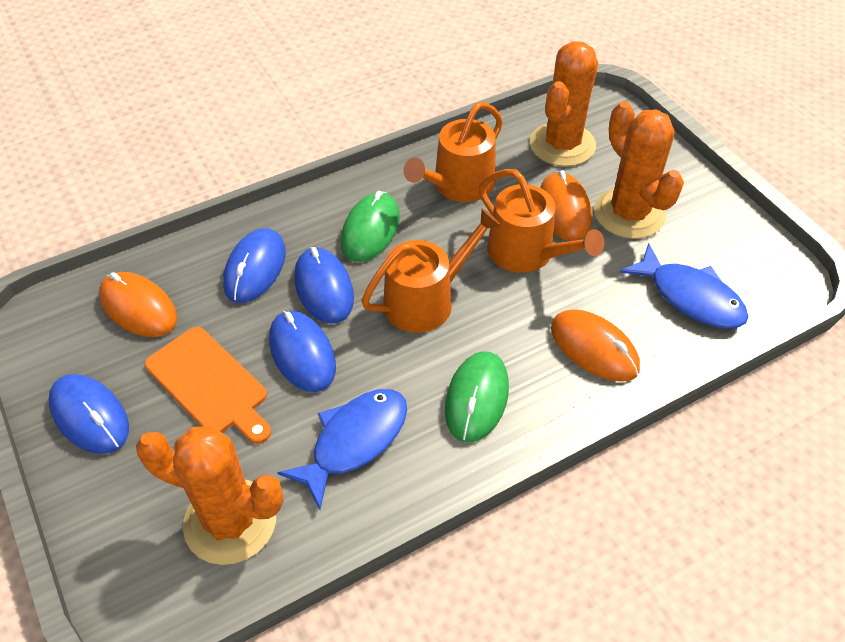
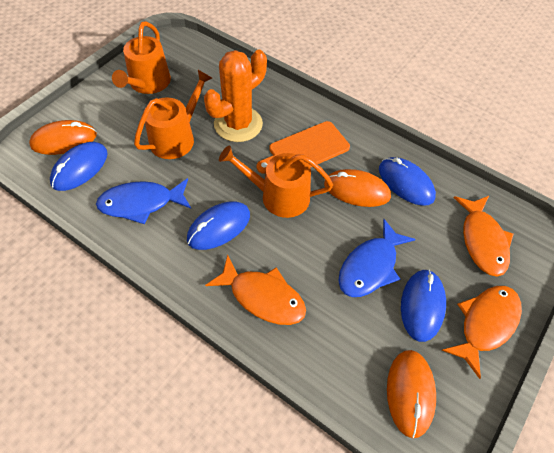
green mouse: [341,191,400,262] [445,351,509,443] = 2 -> none = 0
orange cactus: [136,425,284,565] [530,41,598,167] [594,102,684,239] = 3 -> [204,50,267,142] = 1
orange fish: none = 0 -> [205,255,306,325] [442,286,522,379] [453,196,513,277] = 3

